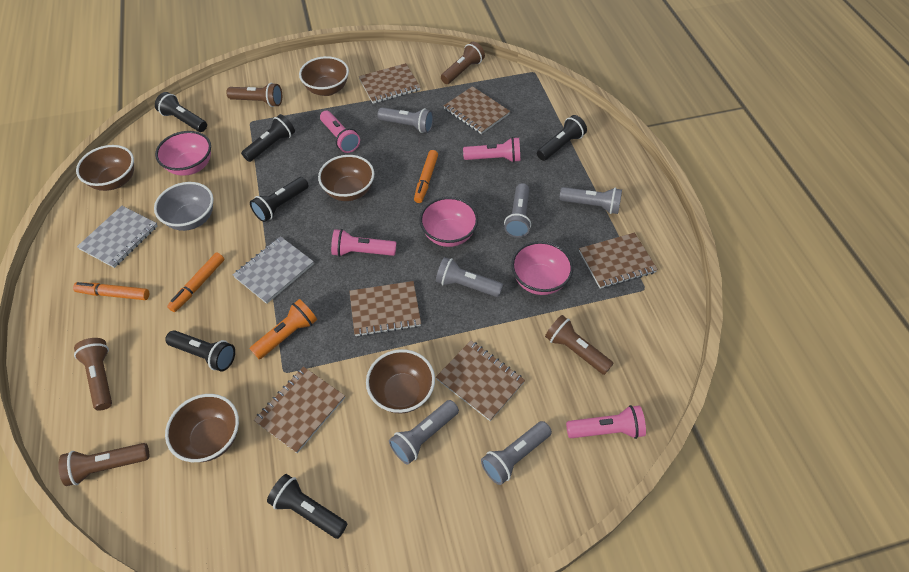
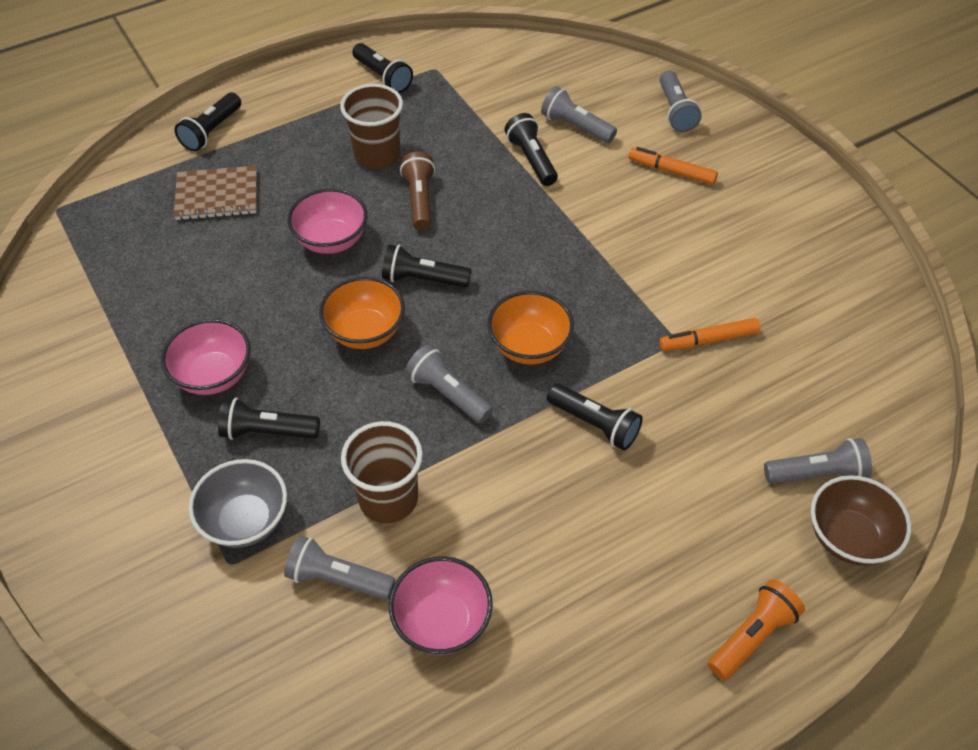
brown bowl: [76,145,134,191] [165,394,239,462] [299,56,349,96] [318,155,375,201] [366,349,435,413] = 5 -> [811,475,911,566] = 1
brown cup: none = 0 -> [340,84,403,169] [341,421,423,523] = 2
brown flashlight: [58,443,149,486] [74,338,112,411] [226,83,282,107] [441,42,485,84] [545,315,614,375] = 5 -> [400,152,435,230] = 1
brown notebook: [254,367,345,453] [349,281,421,337] [359,63,421,104] [436,340,525,421] [444,86,510,134] [579,233,658,289] = 6 -> [174,166,257,220] = 1
grey flashlight: [378,107,434,133] [389,400,459,465] [436,257,503,297] [481,421,552,485] [504,183,531,238] [559,187,622,214] = 6 -> [284,536,395,600] [405,345,493,423] [541,86,617,143] [660,71,702,132] [764,438,872,484] = 5
grey notebook: [77,206,158,268] [233,236,314,304] = 2 -> none = 0
orange bowl: none = 0 -> [319,277,405,349] [487,291,574,365] = 2
orange marker: [73,282,150,300] [167,253,224,312] [414,150,438,203] = 3 -> [629,147,718,185] [659,318,760,351] = 2
pink flashlight: [320,111,360,153] [331,229,396,257] [463,137,520,163] [566,405,646,439] = 4 -> none = 0

